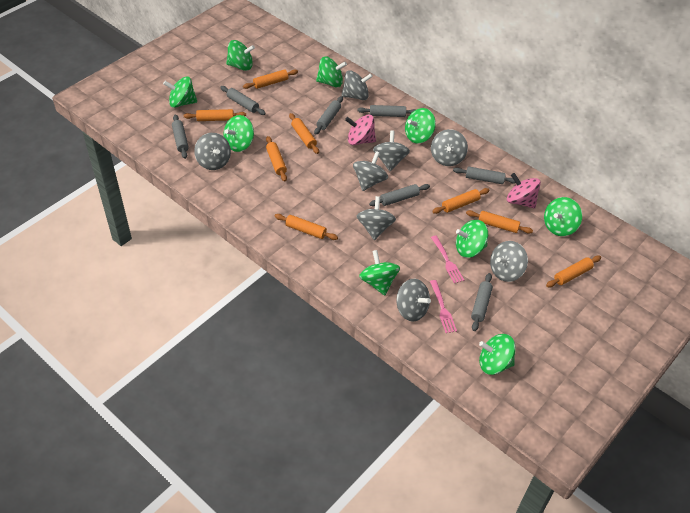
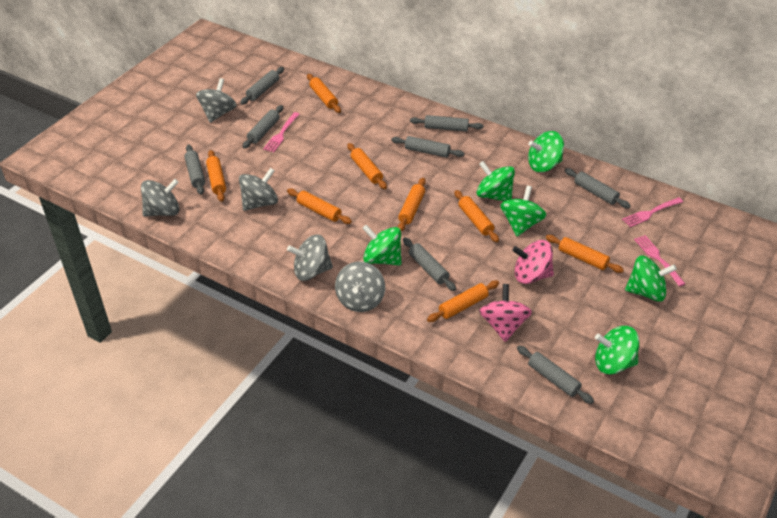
green spinning top: [163,77,197,108] [224,115,254,152] [226,40,255,71] [316,57,347,87] [359,250,400,296] [405,108,436,144] [456,220,488,258] [479,334,516,375] [544,197,582,236] = 9 -> [362,225,402,266] [477,161,515,201] [500,186,547,236] [528,131,564,172] [595,326,639,375] [625,255,677,302] = 6
grey rolling pin: [172,115,189,159] [220,86,266,115] [314,96,343,135] [357,105,416,117] [369,184,430,206] [453,166,515,184] [471,273,493,331] = 7 -> [184,145,205,195] [240,67,284,105] [243,105,283,149] [391,136,465,158] [403,237,456,291] [410,115,484,132] [517,346,594,404] [564,168,631,208] = 8
grey spinning top: [194,133,231,170] [341,70,373,100] [353,151,388,191] [357,196,396,240] [373,130,410,171] [396,279,431,322] [431,129,468,166] [490,241,528,282] = 8 -> [141,179,179,217] [196,78,237,123] [239,168,278,211] [287,235,333,281] [335,261,385,312] = 5
pink fork: [430,280,457,333] [431,235,464,283] = 2 -> [263,112,300,152] [622,197,683,227] [634,235,686,286] = 3

